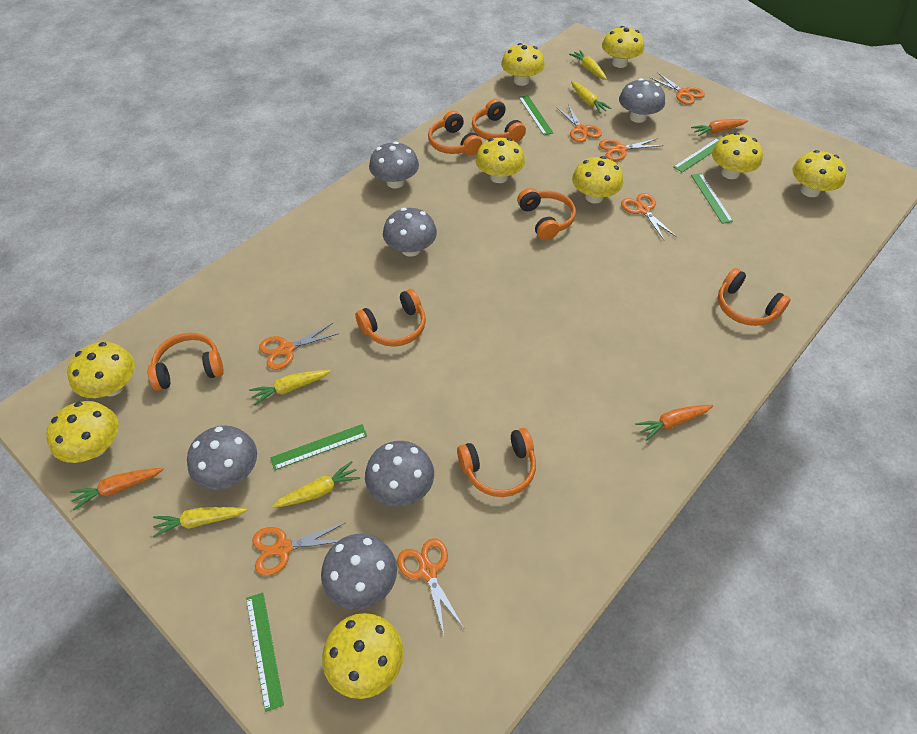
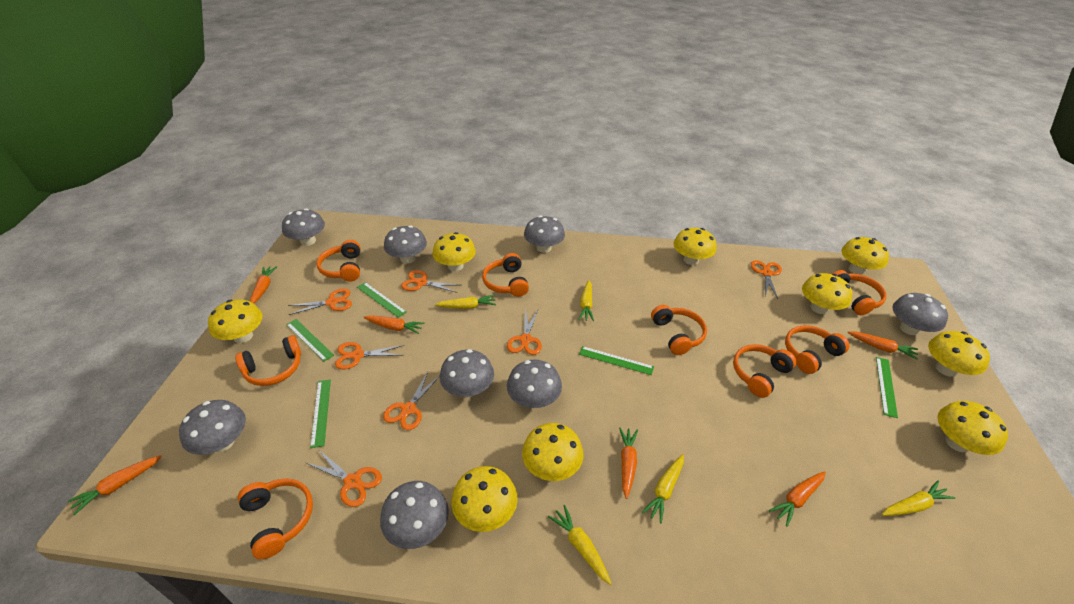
grey mushroom: [187,426,257,490] [321,534,397,610] [365,441,434,507] [369,141,419,188] [383,208,437,257] [619,78,665,123] = 6 -> [179,400,246,455] [282,209,325,246] [380,481,449,549] [384,225,427,264] [440,349,494,397] [507,360,562,408] [524,215,565,253] [893,293,948,335] = 8
orange carrot: [70,468,164,510] [635,405,713,441] [691,119,748,136] = 3 -> [68,455,162,515] [250,266,277,303] [363,315,424,334] [619,428,638,499] [769,471,826,527] [847,331,918,360] = 6
orange headphones: [148,333,224,391] [355,289,426,347] [428,111,482,155] [457,428,536,497] [472,99,526,142] [517,188,576,241] [718,268,791,326] = 7 -> [235,335,301,386] [238,478,313,559] [316,240,360,282] [482,253,529,297] [651,305,707,355] [733,344,796,398] [785,325,849,374] [832,270,886,315] = 8

